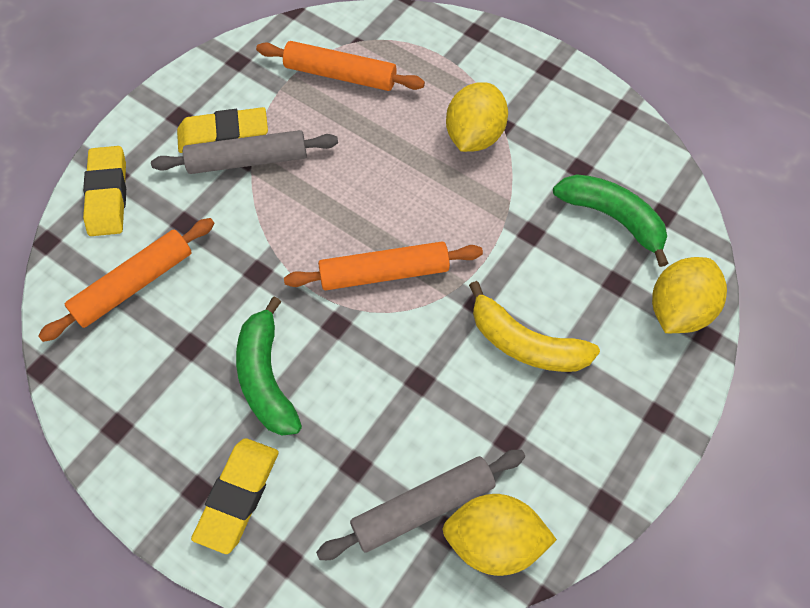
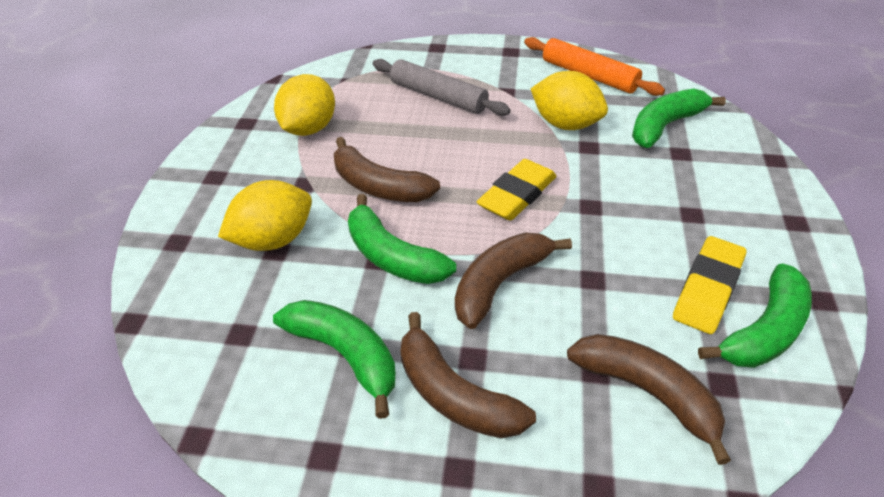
brown banana: none = 0 -> [334,137,440,202] [401,312,536,438] [455,232,572,329] [567,334,731,465] = 4
green banana: [236,297,302,436] [553,174,669,267] = 2 -> [273,300,396,419] [348,194,456,284] [632,88,726,148] [698,263,812,368] = 4
grey rolling pin: [151,130,338,174] [316,450,525,560] = 2 -> [373,59,511,116] = 1
orange rolling pin: [38,218,215,342] [256,41,425,91] [284,242,483,290] = 3 -> [524,37,665,96] = 1
yellow banana: [469,281,600,372] = 1 -> none = 0
yellow eraser: [83,146,126,236] [177,107,268,153] [191,438,279,554] = 3 -> [477,159,556,221] [673,236,747,334] = 2

